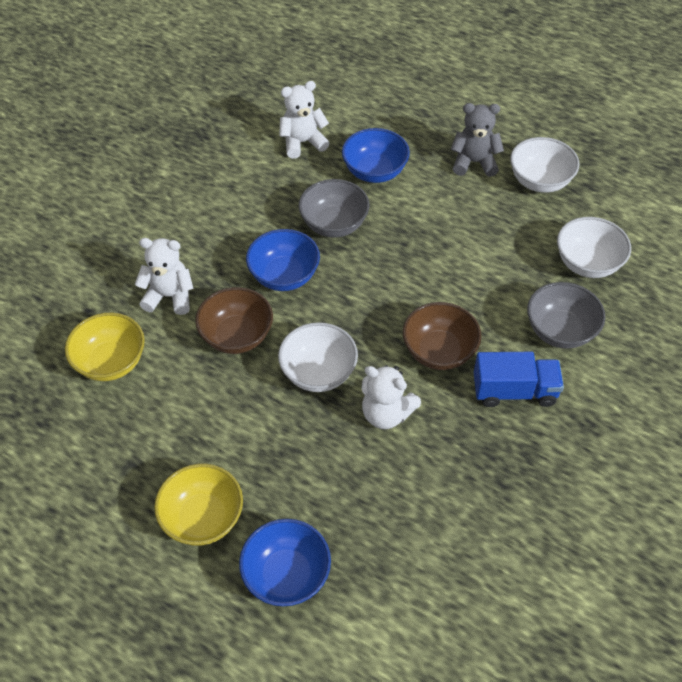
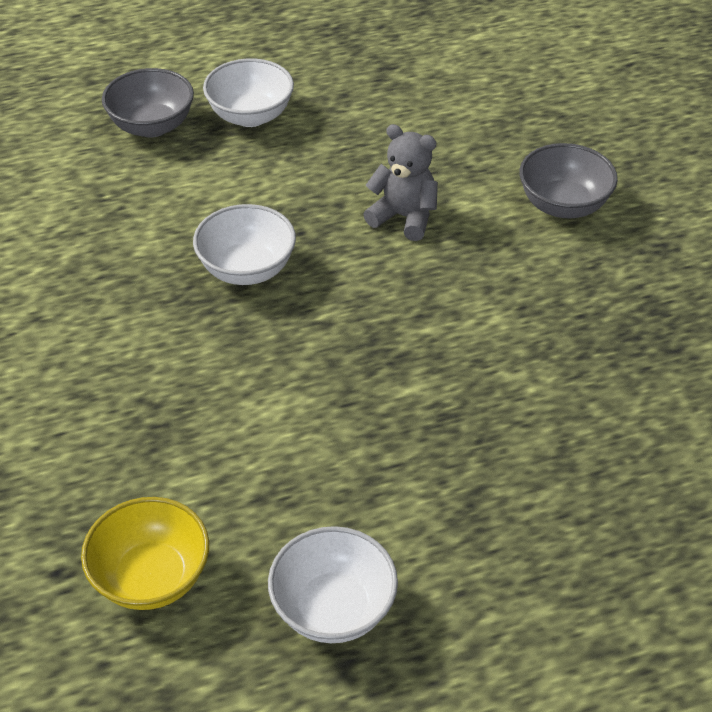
blue bowl: [239,519,331,606] [246,229,320,291] [342,128,410,183] = 3 -> none = 0
blue truck: [474,352,564,407] = 1 -> none = 0
brown bowl: [195,287,273,354] [403,302,481,370] = 2 -> none = 0
white teddy bear: [135,238,194,315] [279,81,329,159] [361,365,421,429] = 3 -> none = 0
yellow bowl: [65,312,145,381] [154,464,243,546] = 2 -> [81,497,209,610] = 1

